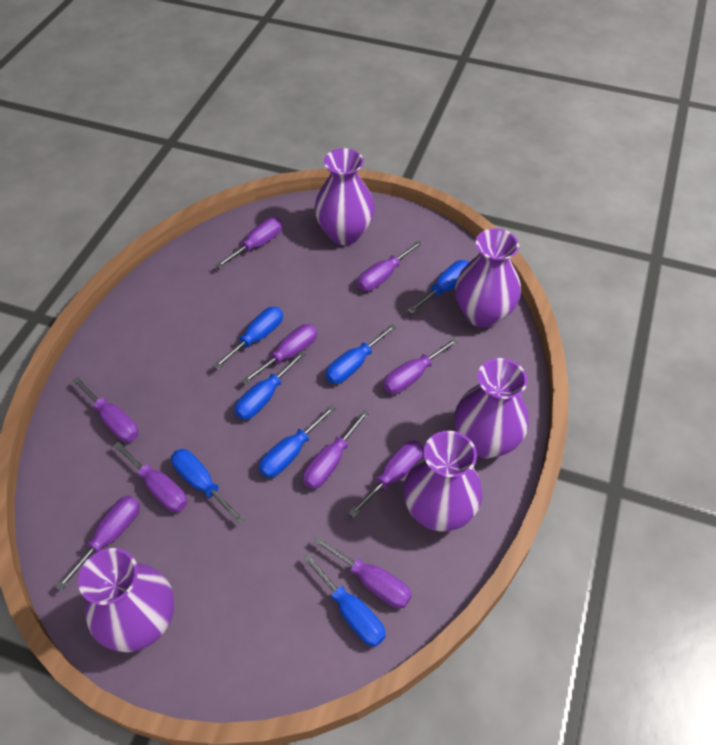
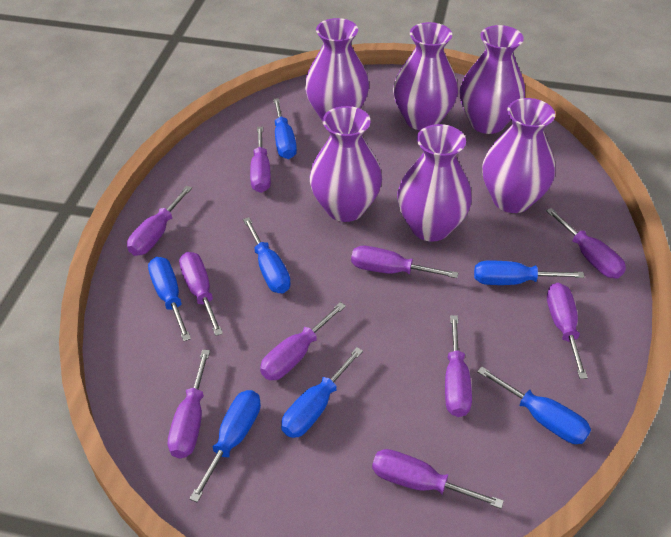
purple vase: [78,548,174,652] [315,148,375,245] [403,431,482,531] [454,358,529,459] [455,228,521,328] = 5 -> [305,18,369,120] [310,106,382,222] [393,22,458,130] [397,124,472,242] [460,25,525,134] [482,98,555,213] = 6

